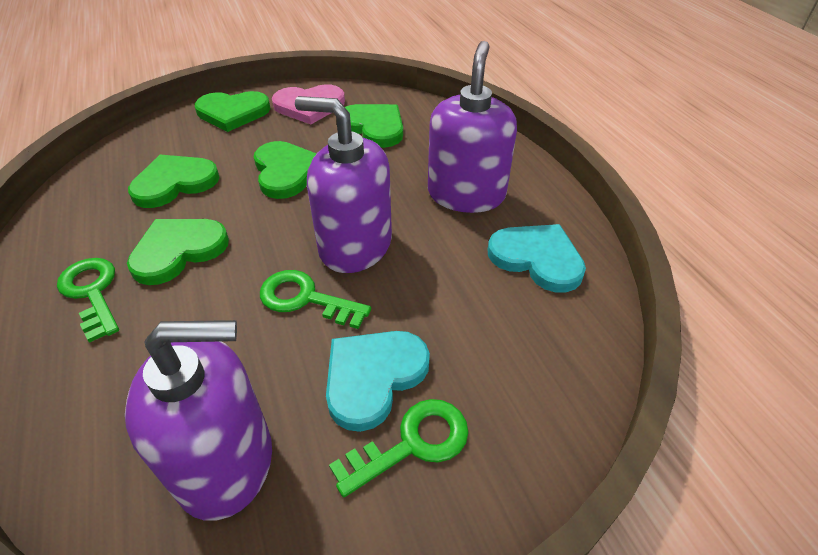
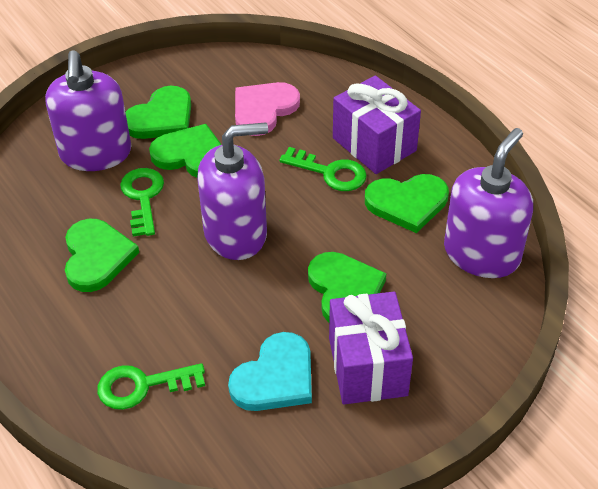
purple gift: none = 0 -> [329,292,413,404] [333,76,421,174] = 2
turquoise heart: [326,331,430,432] [487,224,586,293] = 2 -> [228,332,312,411] = 1

